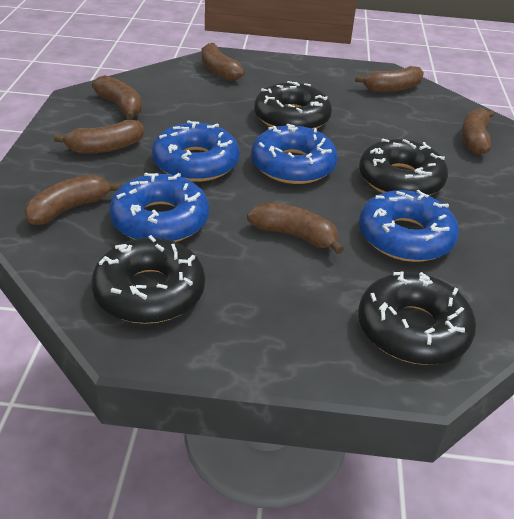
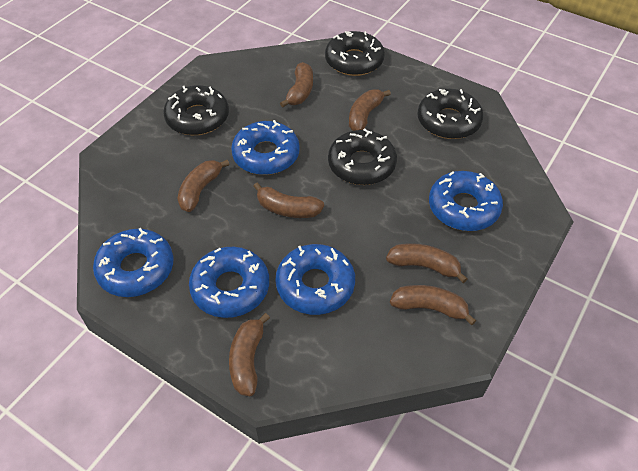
blue donut: [109,172,209,242] [152,120,240,182] [251,123,338,184] [359,190,459,262] = 4 -> [93,228,173,297] [189,247,269,318] [231,120,300,175] [276,244,355,315] [429,171,503,231] = 5

